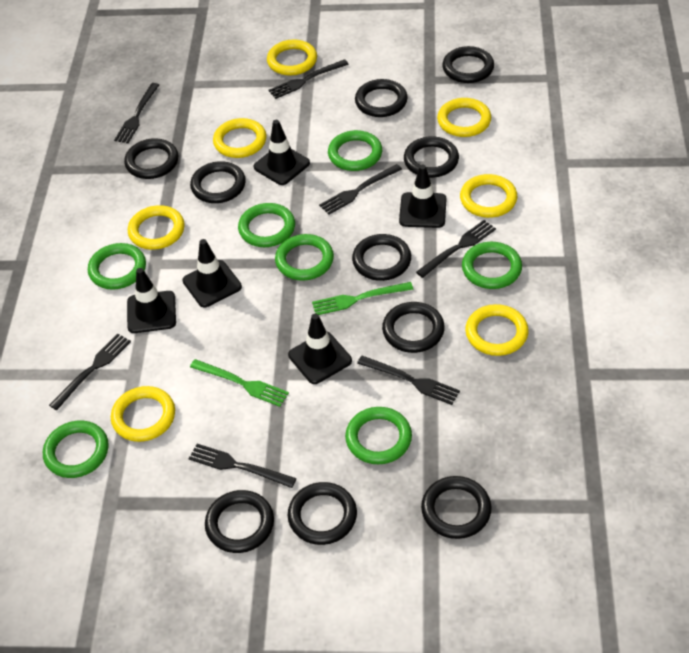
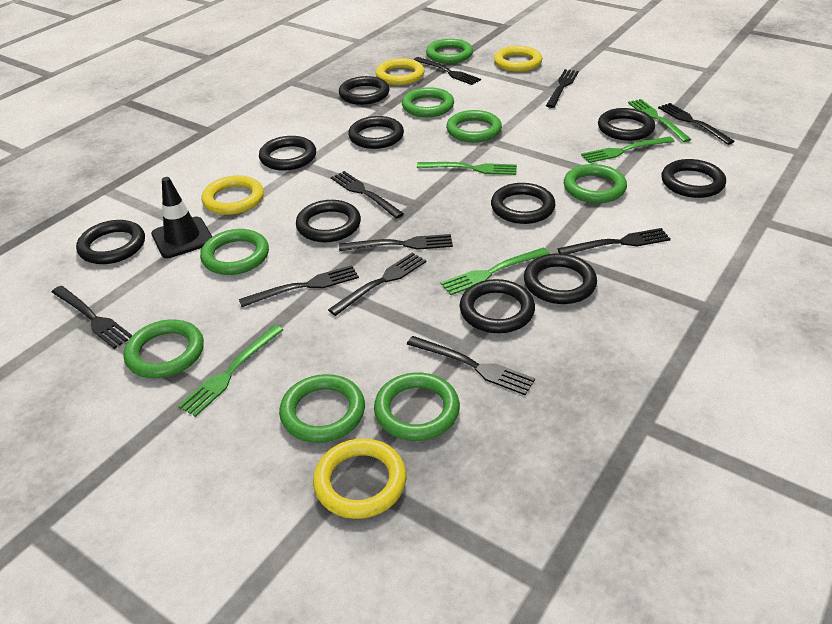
black fork: [49,333,131,410] [114,83,159,143] [188,444,297,488] [268,59,349,99] [319,164,402,215] [357,356,460,405] [416,220,496,278] = 7 -> [52,286,133,349] [239,265,359,307] [328,252,427,316] [331,171,404,219] [339,234,453,251] [407,336,535,395] [413,57,481,85] [546,69,579,108] [558,228,671,254] [658,103,735,145] = 10
black traffic cone: [127,268,176,333] [183,239,242,307] [254,120,310,185] [288,314,352,384] [399,165,447,228] = 5 -> [151,177,212,258] = 1
green fork: [190,359,289,407] [312,282,413,315] = 2 -> [178,325,283,417] [417,162,517,175] [441,247,550,295] [581,137,675,163] [628,99,692,142] = 5
green ring: [43,420,109,478] [88,243,146,290] [238,203,295,247] [275,234,334,281] [328,130,382,171] [345,407,412,464] [462,242,522,289] = 7 -> [124,319,204,378] [200,229,269,275] [279,374,365,443] [374,372,460,441] [402,87,454,117] [426,39,473,64] [446,110,502,143] [564,164,627,203] = 8
yellow ring: [111,386,175,442] [128,205,185,250] [213,118,266,158] [267,40,317,76] [437,98,491,137] [460,174,517,218] [465,304,529,356] = 7 -> [201,175,264,215] [313,438,406,519] [376,58,425,85] [494,46,542,72] = 4

